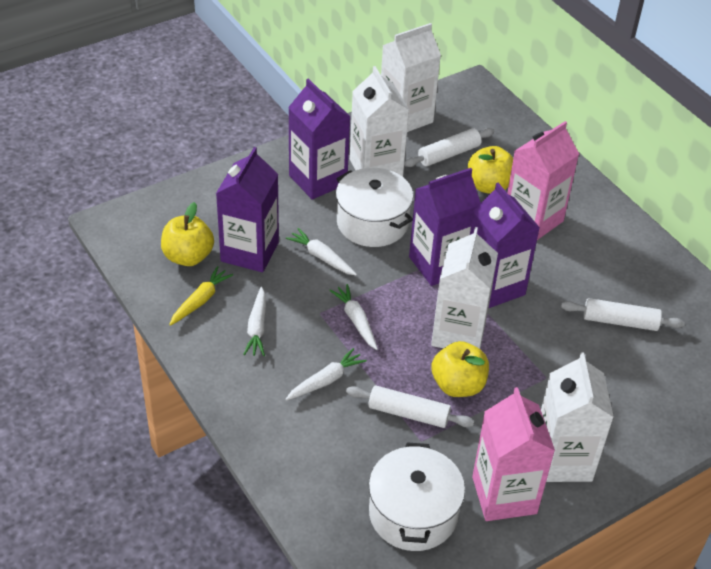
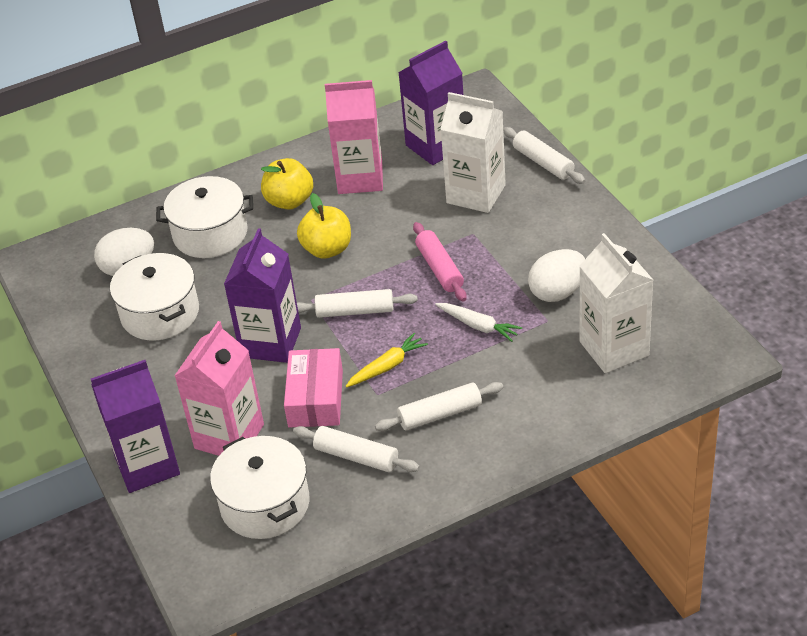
pink box: none = 0 -> [284,348,343,428] = 1
pink rolling pin: none = 0 -> [413,222,467,301] = 1
purple carton: [216,147,279,272] [288,79,351,200] [409,168,481,286] [470,183,540,308] = 4 -> [91,360,180,493] [224,228,301,363] [398,41,463,165] = 3
white carrot: [243,287,266,356] [285,348,367,401] [286,228,357,275] [329,284,378,350] = 4 -> [435,303,522,342] = 1
white carton: [350,66,409,177] [381,23,441,132] [431,227,498,349] [541,352,614,482] = 4 -> [440,92,506,213] [580,233,653,373] = 2
white egg: none = 0 -> [94,228,154,276] [528,249,585,302] = 2
white pot: [336,168,413,247] [369,442,465,551] = 2 -> [110,253,199,341] [156,176,253,258] [210,436,310,539] = 3
white rolling pin: [346,386,474,428] [404,128,495,167] [561,298,685,331] = 3 -> [293,426,420,472] [297,289,418,318] [375,382,503,431] [503,127,585,184] = 4
yellow apple: [161,202,214,266] [432,341,489,397] [468,146,513,194] = 3 -> [261,158,313,210] [297,193,351,259] = 2

